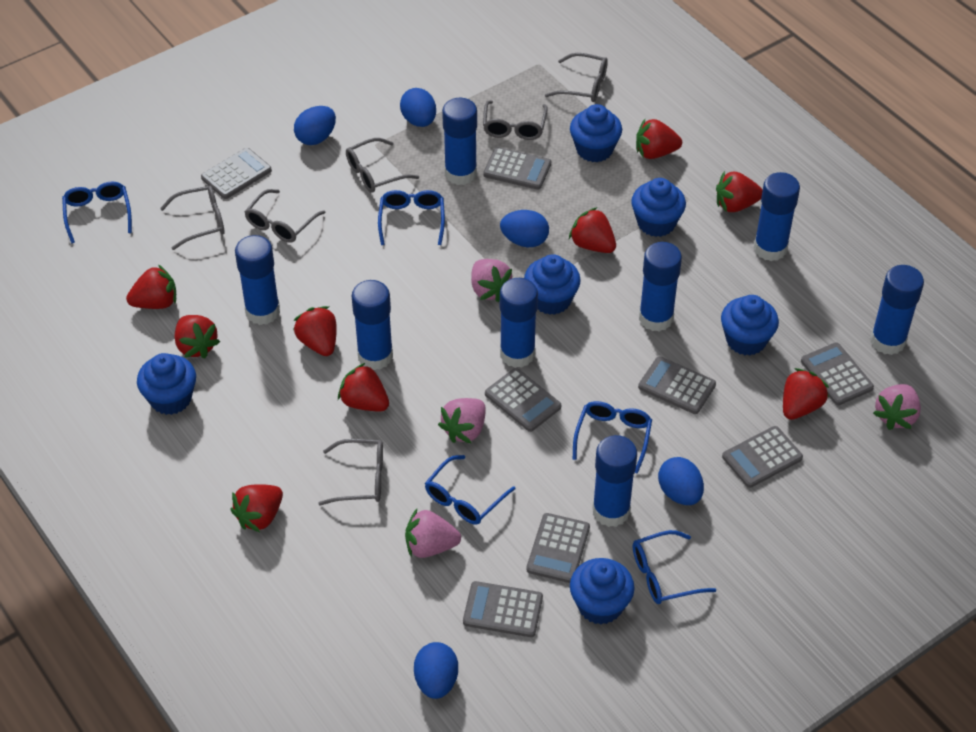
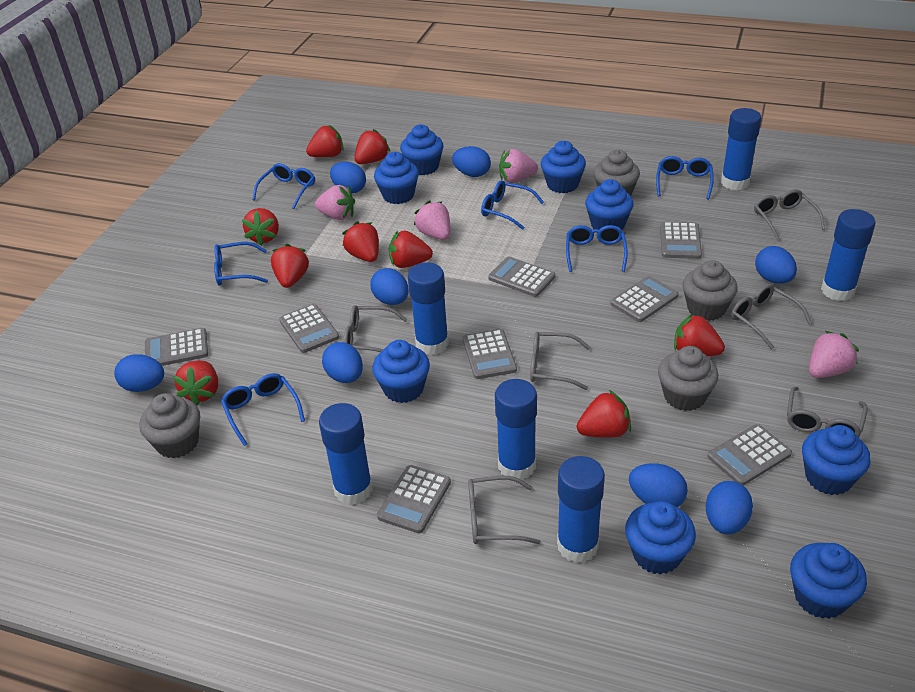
blue cupcake: [137,353,196,415] [524,254,581,315] [570,104,622,162] [570,558,635,624] [631,178,686,237] [721,295,779,356] = 6 -> [372,340,430,403] [374,152,419,204] [400,124,443,175] [541,141,586,193] [585,179,634,230] [625,501,696,574] [790,543,867,619] [802,425,871,495] = 8
blue egg: [294,106,336,145] [400,88,436,127] [414,642,458,699] [500,210,549,247] [658,457,704,505] = 5 -> [114,354,164,392] [322,342,363,383] [330,162,366,193] [370,268,409,305] [452,146,491,177] [629,463,688,507] [706,481,753,534] [755,246,797,284] = 8
blue glasses: [62,182,132,243] [378,190,445,245] [425,455,515,525] [573,401,652,474] [633,530,716,604] = 5 -> [214,242,268,286] [221,373,305,446] [252,163,315,209] [481,180,544,230] [566,225,628,272] [656,156,714,200] = 6
blue glue stick: [235,235,280,325] [352,280,393,370] [442,98,477,185] [500,278,538,368] [592,435,637,527] [639,242,682,332] [754,172,800,261] [871,265,924,355] = 8 -> [319,403,373,505] [408,263,449,355] [495,379,537,480] [557,456,605,563] [721,108,761,190] [821,209,876,301] = 6
grey cupcake: none = 0 -> [139,393,200,458] [594,149,640,195] [658,346,719,411] [682,260,738,321] = 4

